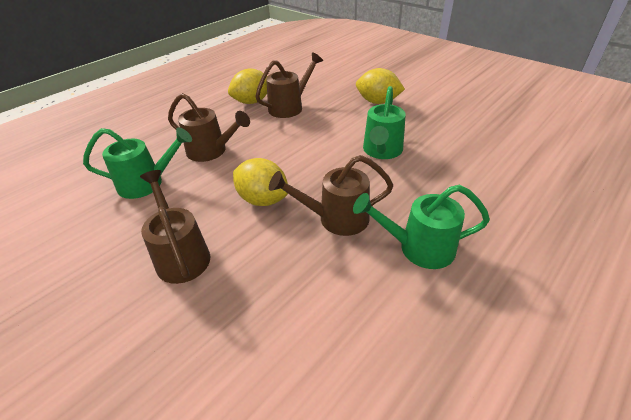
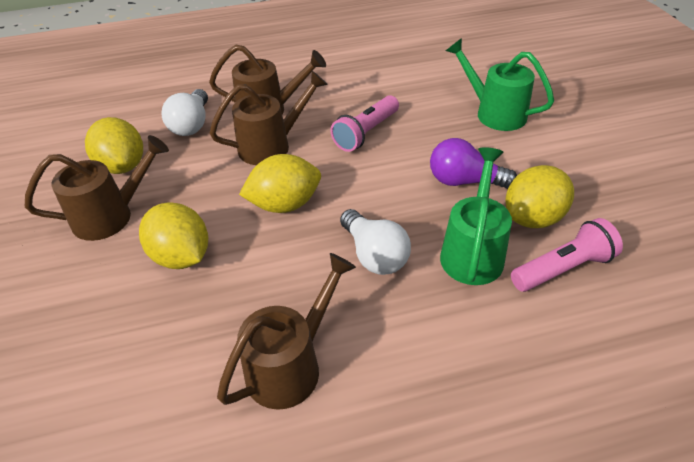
green watering can: [83,127,192,199] [353,185,490,269] [363,86,406,159] = 3 -> [440,147,512,285] [446,38,554,131] = 2
pink flashlight: none = 0 -> [330,95,399,152] [511,218,623,292] = 2
purple light bulb: none = 0 -> [430,138,517,189] = 1
white light bulb: none = 0 -> [161,89,208,136] [340,209,411,275] = 2
yellow lemon: [228,69,267,104] [233,158,288,206] [356,68,405,104] = 3 -> [85,117,143,174] [139,202,208,269] [239,154,321,213] [505,165,574,228] = 4

